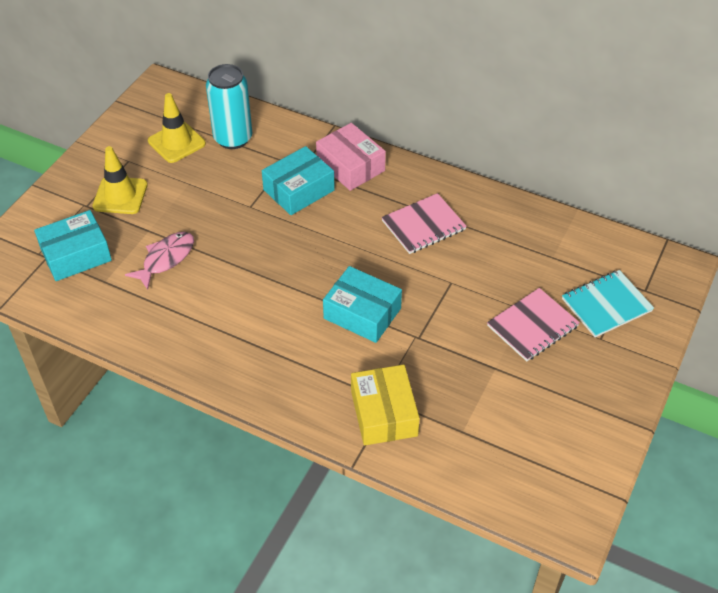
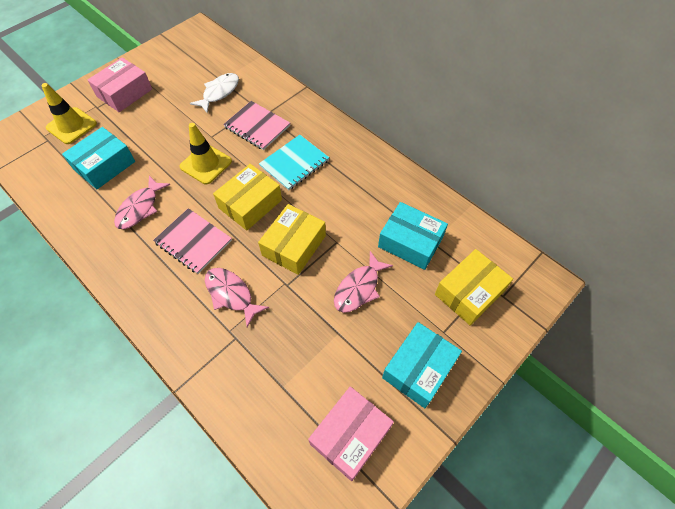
pink box: [316,123,386,191] = 1 -> [88,57,152,112] [308,387,394,481] = 2
pink fish: [125,232,194,290] = 1 -> [114,176,170,229] [205,268,269,327] [334,251,393,313] = 3
turquoise can: [206,64,252,149] = 1 -> none = 0
white fish: none = 0 -> [190,73,239,113] = 1
yellow box: [351,365,420,445] = 1 -> [213,164,282,231] [258,204,326,275] [435,249,513,326] = 3

